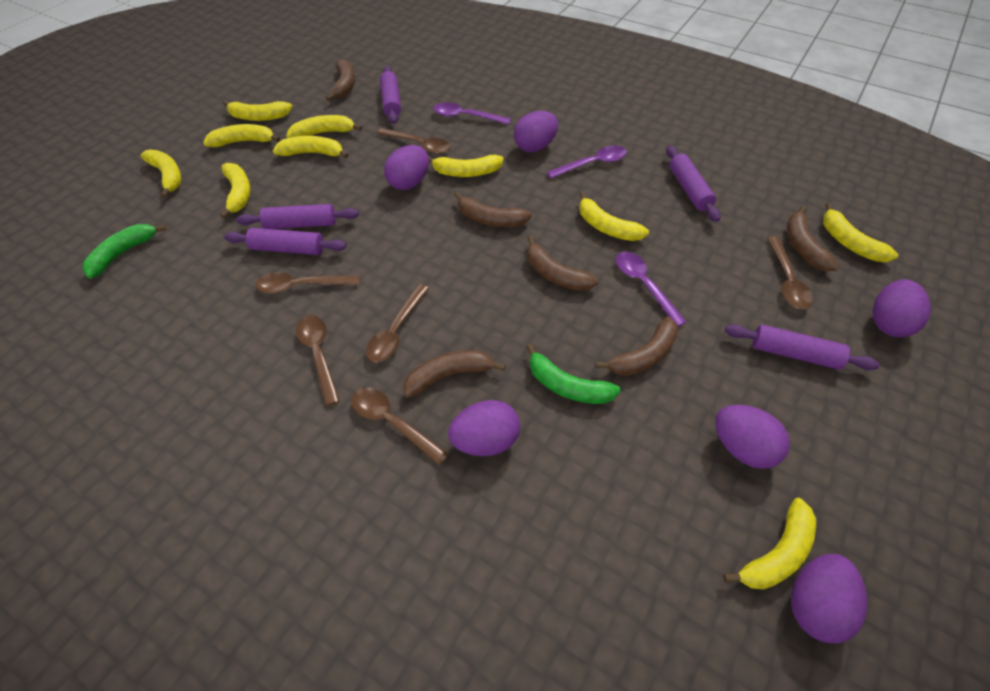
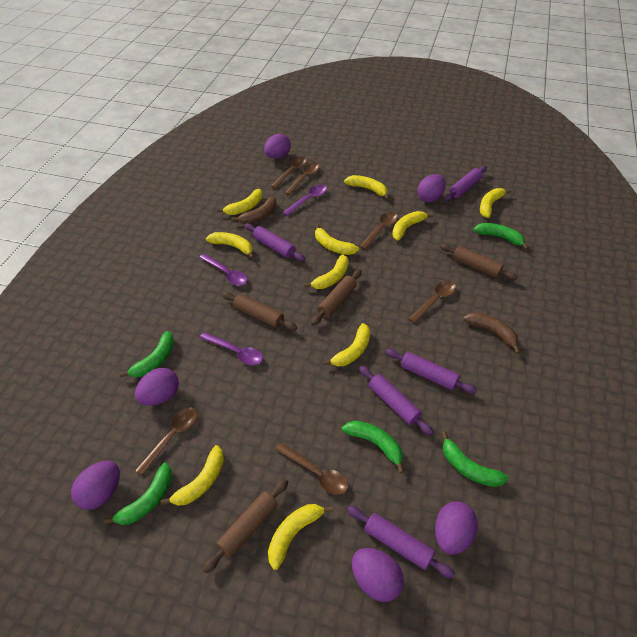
brown banana: [326,59,355,101] [403,350,506,398] [454,191,532,227] [527,236,599,291] [595,317,678,376] [787,206,839,271] = 6 -> [231,197,277,224] [463,312,520,354] = 2
brown rolling pin: none = 0 -> [203,479,288,573] [222,292,297,330] [311,269,362,326] [440,244,518,280] = 4
green banana: [82,224,167,279] [526,344,621,404] = 2 -> [103,462,172,525] [120,331,174,377] [342,421,404,474] [441,431,509,487] [474,223,529,250] = 5

